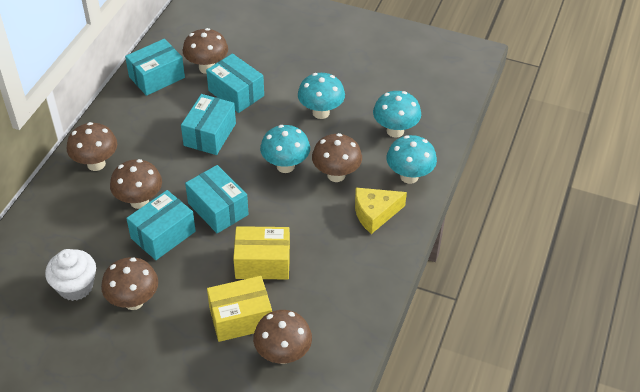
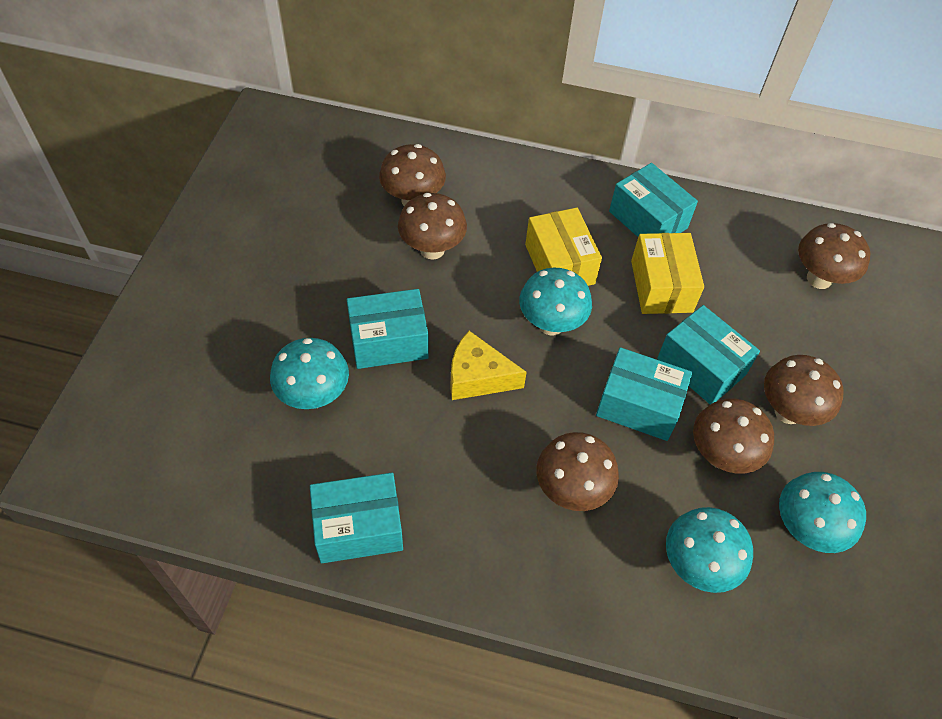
white cupcake: [45,249,96,301] = 1 -> none = 0

